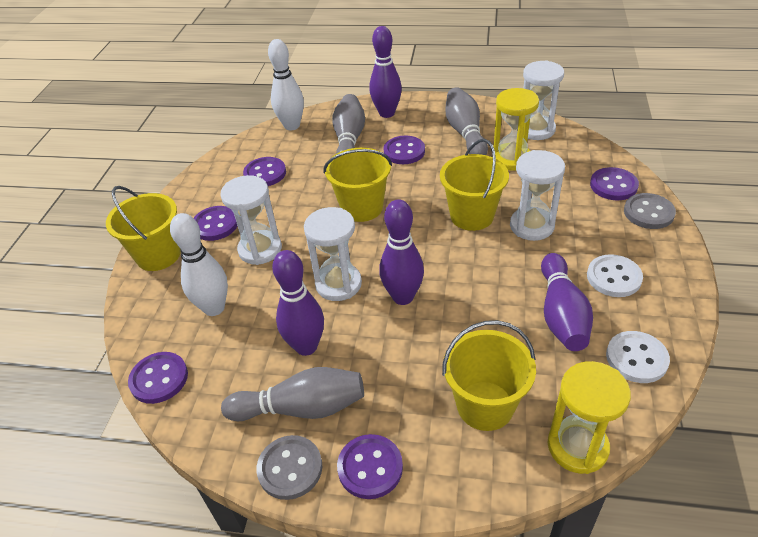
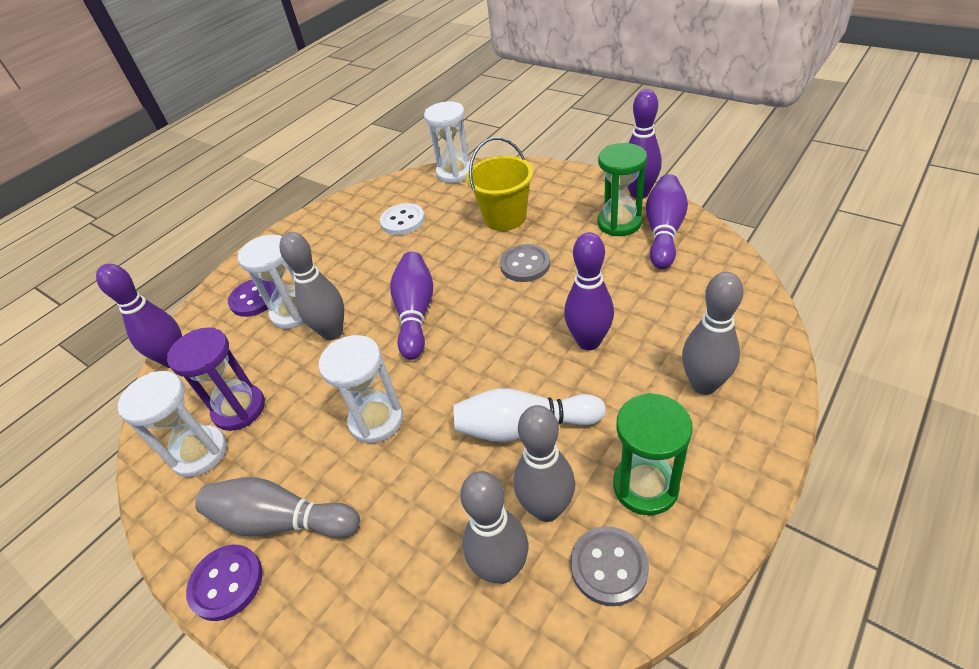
green hourglass: none = 0 -> [597,143,647,236] [613,393,693,515] = 2
grey bowling pin: [221,367,364,421] [332,94,365,154] [445,87,488,155] = 3 -> [195,477,360,538] [279,232,344,340] [460,471,528,584] [514,405,575,522] [682,272,744,395] = 5
purple bowling pin: [272,250,324,356] [369,26,402,118] [379,199,424,305] [541,253,593,351] = 4 -> [96,264,182,368] [390,252,433,360] [564,232,614,350] [627,89,661,198] [646,174,688,269] = 5
purple button: [128,352,188,404] [194,206,237,241] [243,157,286,186] [337,434,403,499] [383,136,425,164] [590,167,639,200] = 6 -> [186,545,263,621] [228,279,276,317] = 2
purple hourglass: none = 0 -> [167,327,265,431] = 1
white bowling pin: [170,213,228,316] [268,39,304,130] = 2 -> [453,388,606,442] = 1
white button: [587,254,643,297] [606,331,670,383] = 2 -> [380,203,425,235] = 1
yellow bucket: [106,186,181,271] [323,148,392,222] [440,139,509,231] [442,320,536,431] = 4 -> [467,137,534,231] = 1
yellow hourglass: [492,88,539,171] [548,361,631,474] = 2 -> none = 0

